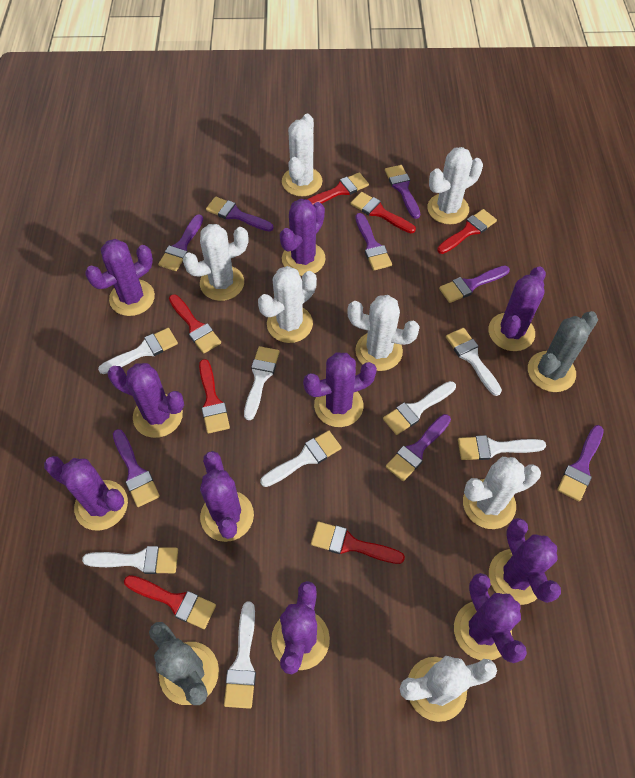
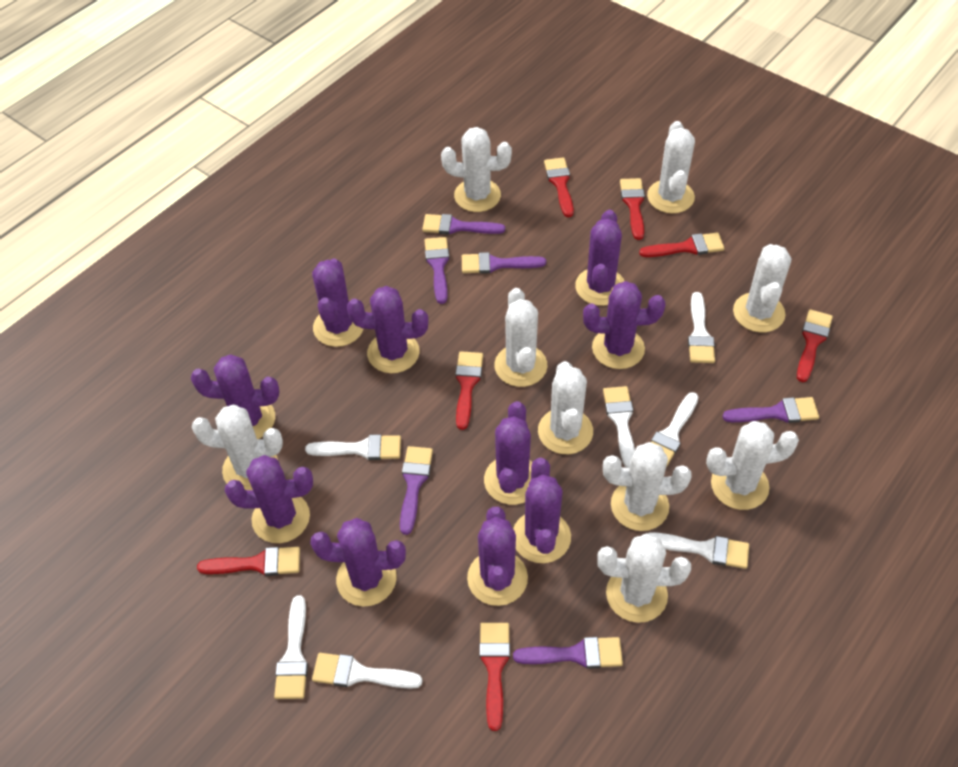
grey cactus: [149,622,219,705] [528,311,598,392] = 2 -> none = 0
purple brush: [113,429,160,507] [158,214,203,271] [206,197,274,232] [355,213,392,270] [385,165,420,219] [386,414,451,481] [439,266,510,303] [557,425,604,501] = 8 -> [400,446,433,535] [422,214,505,235] [424,237,449,304] [462,252,546,274] [513,637,623,669] [722,397,819,423] = 6
white brush: [82,546,178,574] [98,328,178,374] [224,602,256,709] [244,346,280,420] [260,430,342,487] [383,381,456,435] [446,328,502,396] [458,435,546,460] = 8 -> [274,595,308,699] [305,434,401,460] [312,653,423,689] [603,386,635,468] [648,532,749,569] [651,392,698,467] [688,292,715,363] = 7
white cactus: [183,224,248,301] [258,266,317,343] [282,114,323,196] [347,295,420,371] [400,656,497,722] [427,147,483,224] [463,457,541,529] = 7 -> [192,404,283,490] [441,127,512,212] [494,288,547,387] [538,361,593,454] [597,533,691,623] [603,442,692,531] [647,121,695,213] [706,421,799,510] [733,244,791,332] = 9

